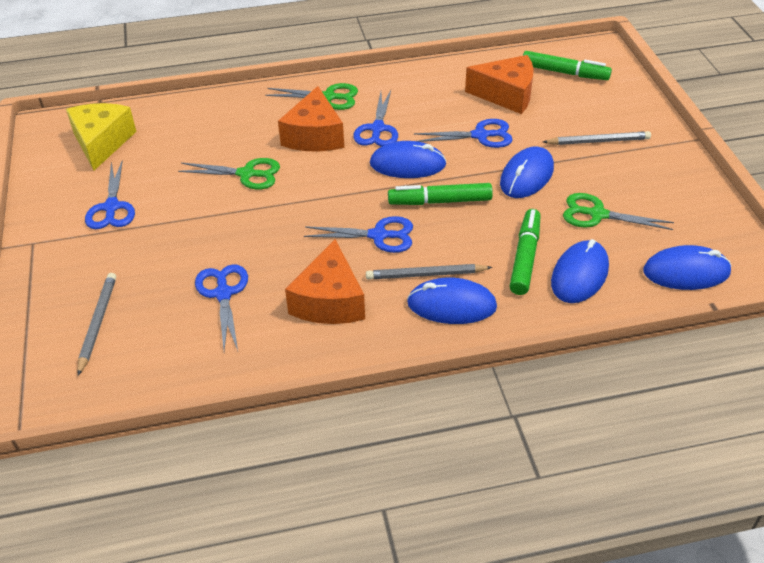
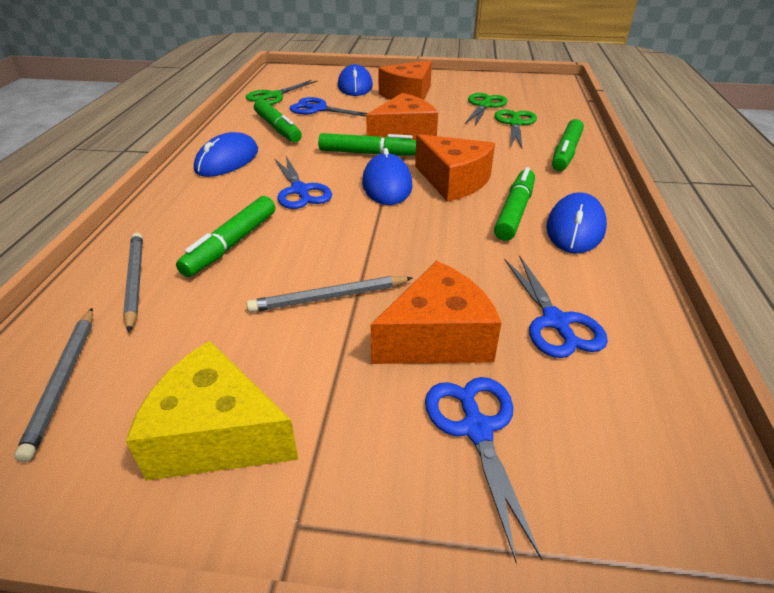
blue mouse: [370,141,446,178] [407,278,497,324] [500,146,554,198] [551,239,609,303] [643,245,732,290] = 5 -> [194,132,258,177] [338,64,373,96] [362,148,413,205] [546,192,607,253] = 4
blue scissors: [85,160,135,229] [195,264,248,351] [304,216,413,253] [353,90,398,147] [414,119,513,148] = 5 -> [274,156,332,209] [289,97,368,117] [425,377,542,564] [504,255,608,358] = 4
green marker: [388,183,493,205] [510,209,541,295] [523,51,612,80] = 3 -> [176,196,275,277] [254,99,302,142] [318,133,416,156] [494,167,535,241] [552,119,584,171] = 5
orange cheese: [278,86,344,152] [285,239,365,324] [465,55,534,114] = 3 -> [366,93,438,140] [371,261,501,364] [378,60,432,100] [415,134,495,202] = 4

